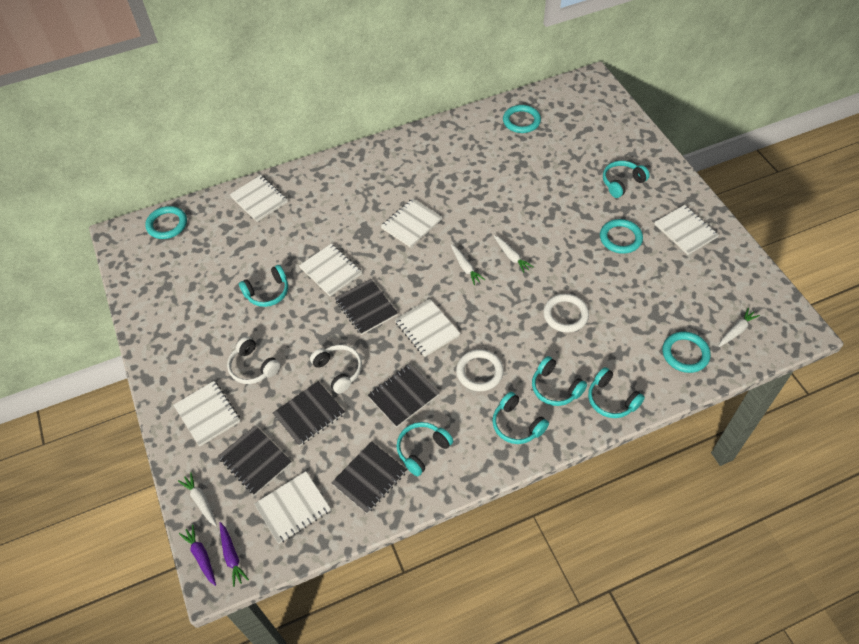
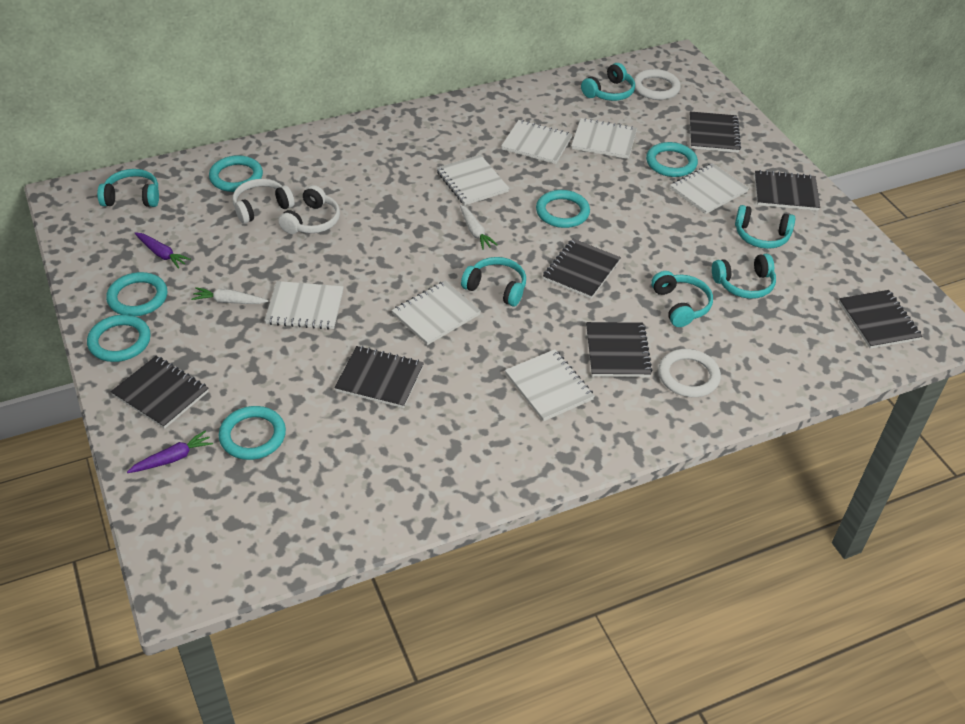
black notebook: [218,425,292,495] [273,381,345,446] [331,441,407,514] [335,279,398,335] [368,364,439,427] = 5 -> [111,356,209,429] [334,346,424,408] [543,239,621,299] [586,322,653,377] [690,111,741,153] [755,170,820,211] [839,290,923,349] = 7
turquoise ring: [145,206,187,239] [503,105,541,133] [600,219,643,254] [662,331,711,373] = 4 -> [87,315,151,362] [106,272,167,316] [209,155,263,192] [219,406,286,460] [536,190,590,228] [646,142,698,177] = 6
white carrot: [178,472,217,526] [451,244,485,285] [494,235,533,273] [719,308,760,347] = 4 -> [191,287,268,304] [460,204,497,250] = 2

